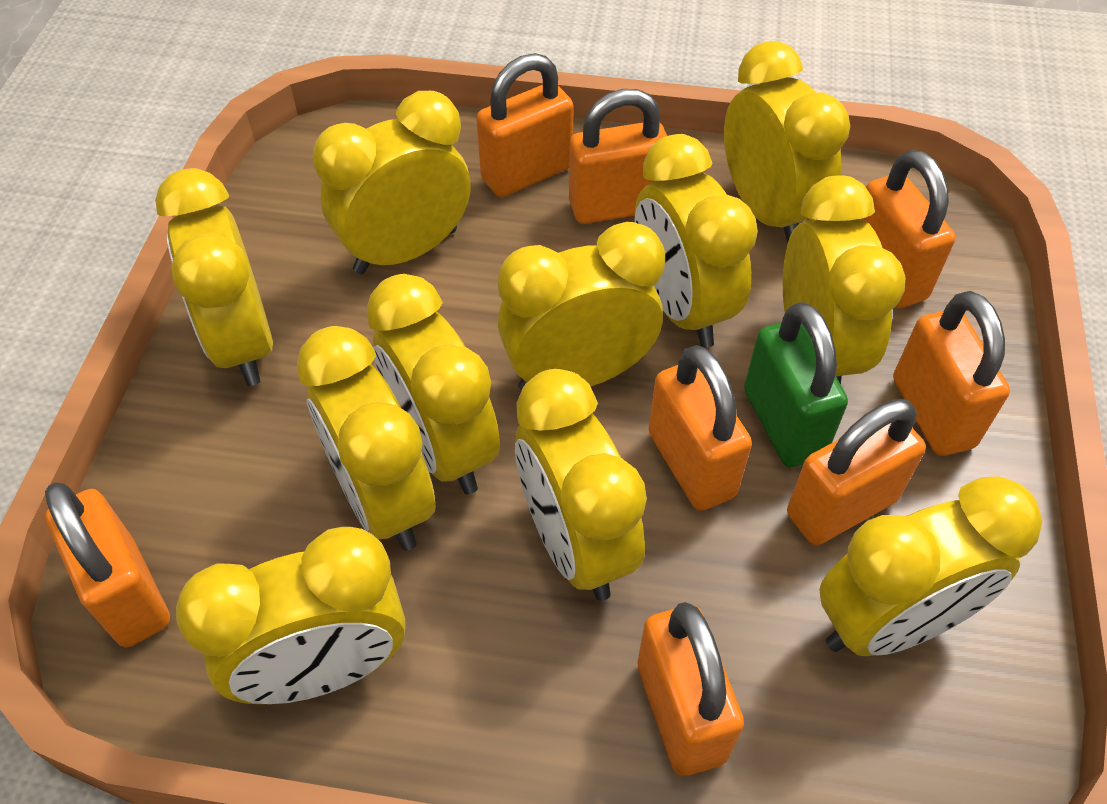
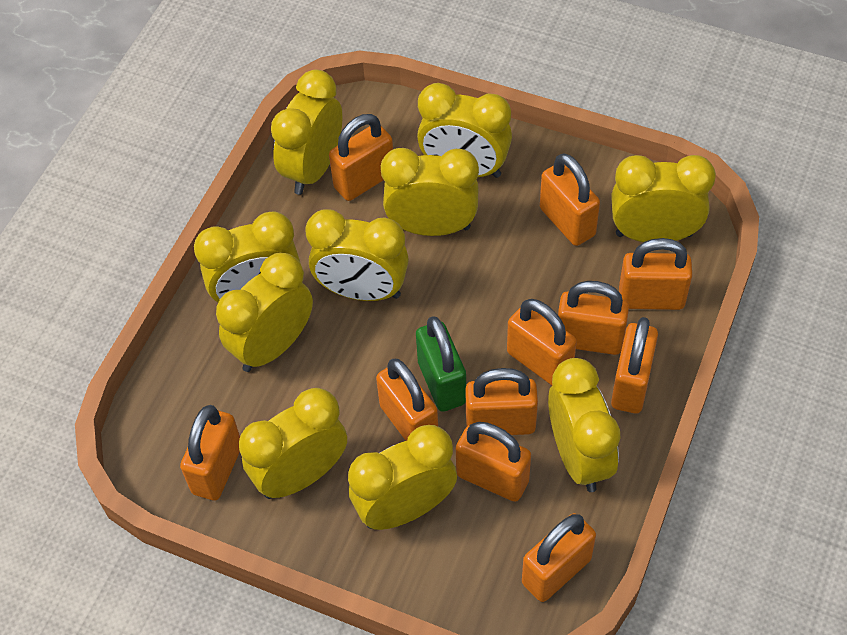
orange padlock: [45,482,170,648] [476,53,574,197] [569,89,667,224] [638,602,744,776] [649,345,752,511] [787,399,926,545] [862,150,956,308] [893,291,1010,456] = 8 -> [180,405,240,501] [329,114,393,201] [376,359,438,441] [456,422,531,502] [465,368,538,435] [507,299,577,386] [522,513,596,602] [540,153,600,246] [558,281,629,355] [611,317,658,414] [619,238,692,310] = 11
yellow clock: [155,168,273,386] [176,527,406,704] [297,326,436,551] [313,91,471,274] [366,274,500,494] [498,222,665,391] [515,369,647,601] [635,134,758,348] [724,41,850,243] [783,175,905,384] [819,476,1042,656] = 11 -> [194,211,300,302] [216,253,313,372] [239,388,347,499] [271,69,343,195] [305,209,409,301] [348,425,457,530] [381,148,479,236] [417,83,512,178] [548,358,620,492] [611,155,716,242] = 10

